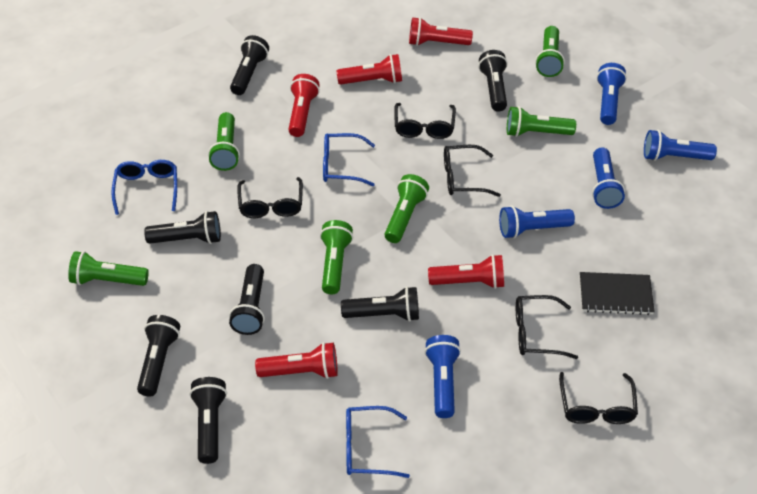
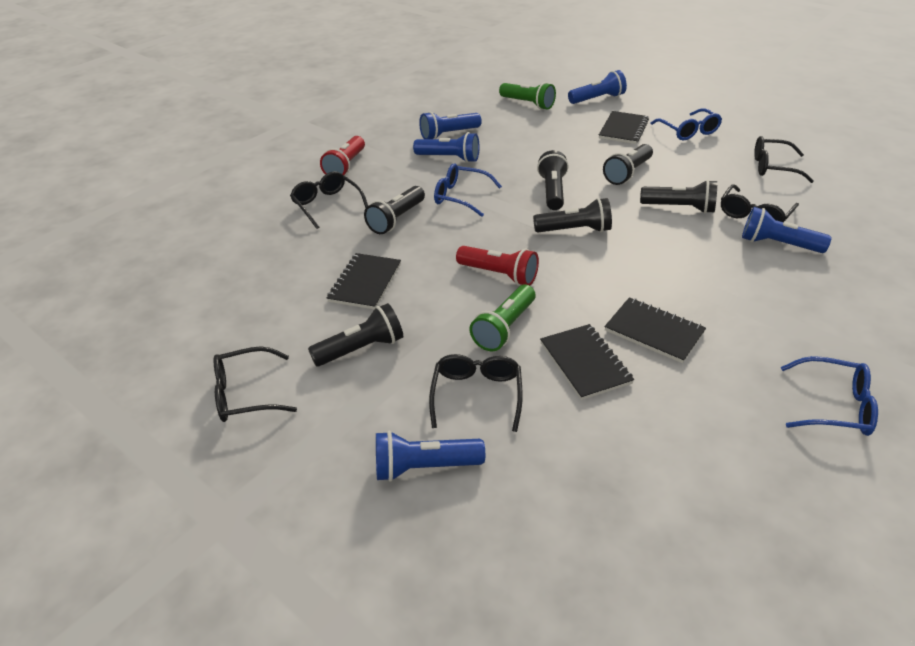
black flashlight: [137,315,180,397] [144,211,221,244] [189,377,227,464] [229,264,265,335] [230,35,269,95] [341,286,419,322] [478,50,507,112] = 7 -> [308,303,403,366] [364,186,425,234] [533,198,612,233] [537,150,569,210] [603,144,653,185] [640,180,717,213] = 6
black notebook: [580,272,655,315] = 1 -> [327,253,401,309] [540,324,634,400] [599,111,649,144] [605,297,706,363] = 4
green flashlight: [68,251,149,286] [208,112,240,171] [320,220,353,294] [385,174,429,243] [507,106,576,137] [535,26,565,77] = 6 -> [469,285,535,352] [499,82,556,110] = 2
red flashlight: [255,342,338,379] [288,74,320,137] [336,54,402,85] [409,17,473,46] [428,254,504,289] = 5 -> [320,136,365,176] [456,246,539,286] = 2

